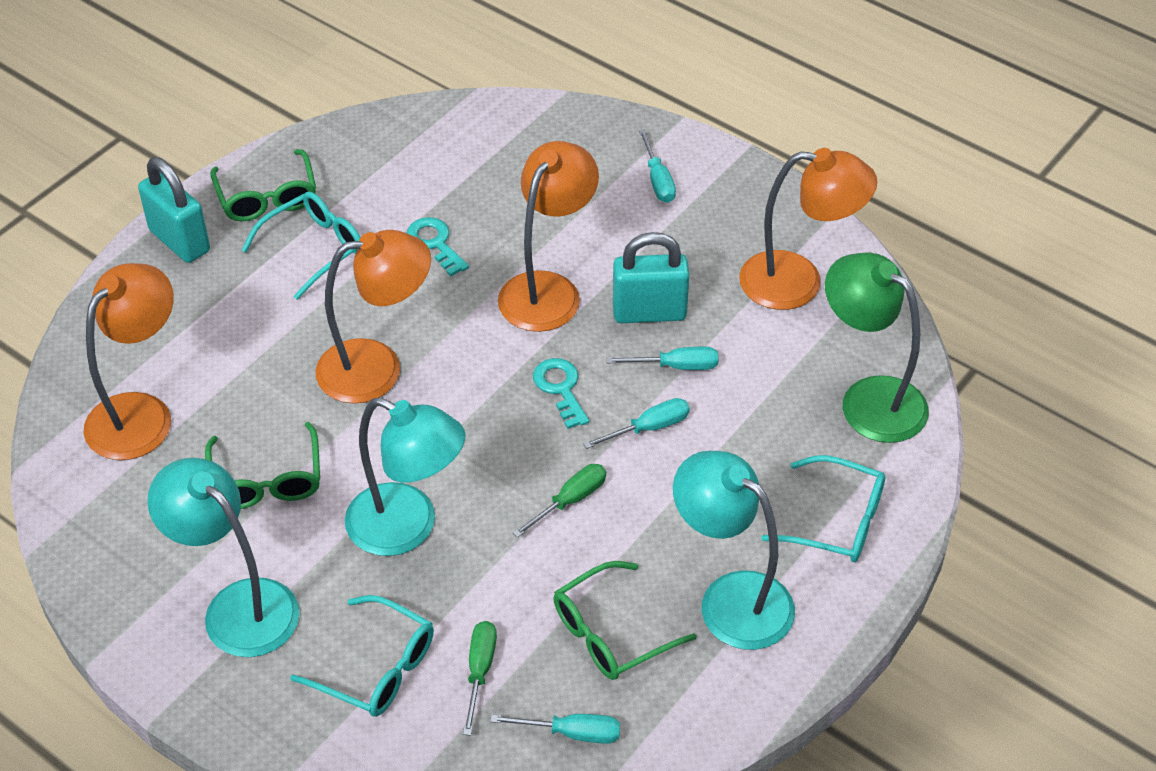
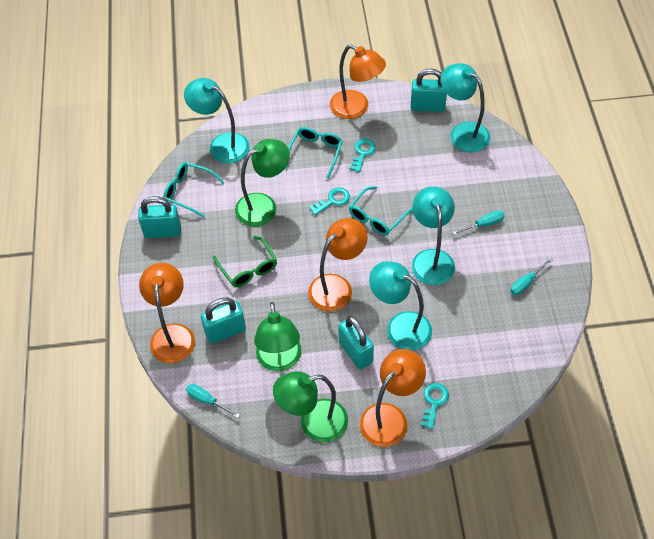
green glasses: [205,422,320,509] [210,149,316,221] [554,561,696,680] = 3 -> [213,236,277,287] = 1
green lamp: [825,252,929,443] = 1 -> [235,139,290,227] [254,302,301,371] [273,371,348,443] = 3
green screwdriver: [463,621,497,736] [513,464,606,538] = 2 -> none = 0
turquoise key: [407,217,469,276] [533,358,589,429] = 2 -> [309,187,350,215] [350,139,376,172] [421,383,449,429] = 3
turquoise lamp: [147,458,300,657] [345,397,465,556] [673,451,795,650] = 3 -> [184,78,249,163] [369,261,432,351] [412,186,455,285] [441,63,490,153] = 4
turquoise padlock: [138,157,210,263] [613,232,690,323] = 2 -> [138,196,181,238] [201,298,246,344] [338,316,374,370] [411,69,447,112] = 4
turquoise screwdriver: [490,714,620,744] [583,398,690,449] [606,347,718,370] [639,129,676,203] = 4 -> [186,384,240,418] [453,210,504,235] [510,258,552,295] = 3

